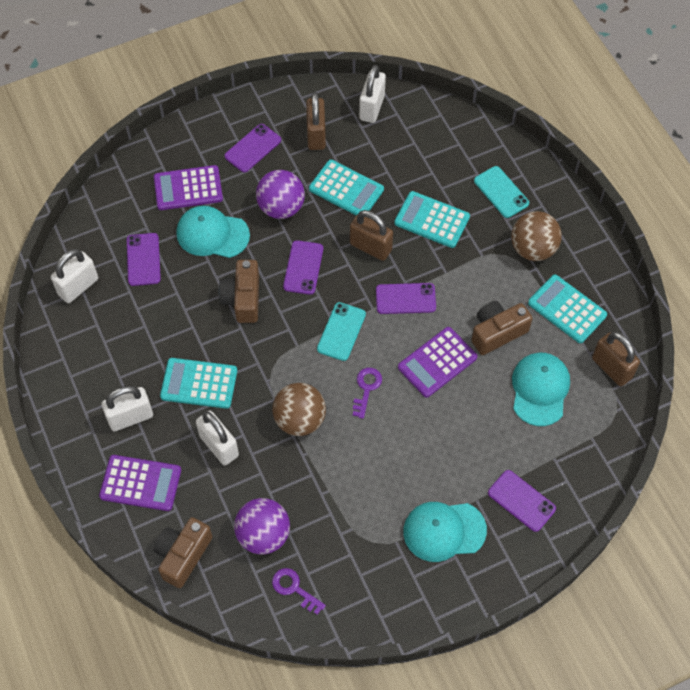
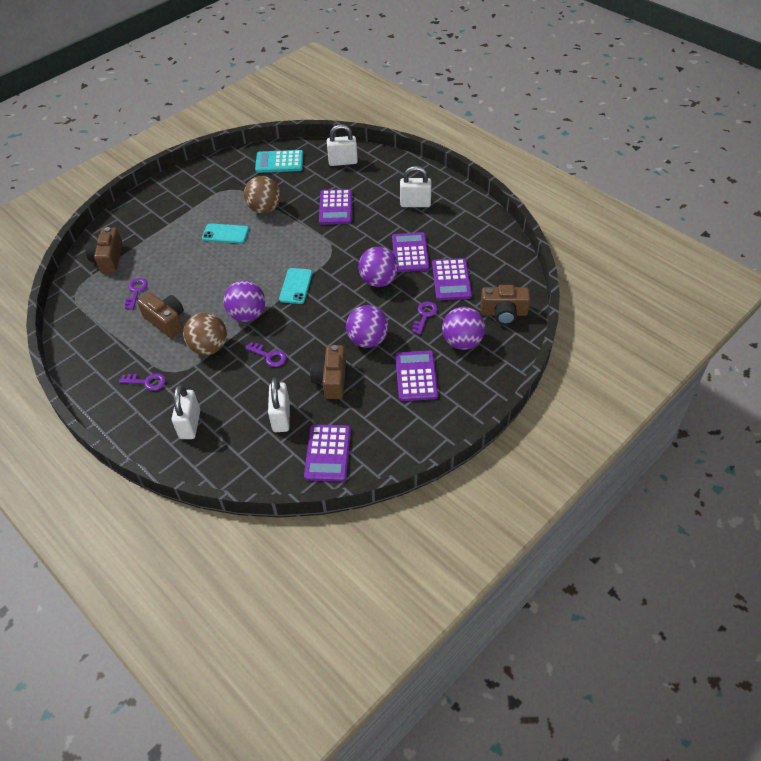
brown camera: [154,517,212,588] [219,260,259,323] [472,301,533,355] = 3 -> [86,227,123,273] [137,292,184,338] [310,345,346,399] [480,285,530,325] = 4
brown padlock: [306,92,326,150] [350,210,393,261] [592,332,640,386] = 3 -> none = 0
purple ball: [234,498,290,554] [256,170,305,219] = 2 -> [223,281,265,322] [346,305,389,348] [358,247,398,287] [442,307,485,350] = 4
purple calculator: [99,455,181,511] [154,165,223,210] [398,327,477,398] = 3 -> [304,425,351,482] [319,189,352,225] [392,232,429,272] [395,350,438,401] [432,258,472,300] = 5
purple key: [272,568,326,615] [353,368,382,419] = 2 -> [119,373,166,391] [125,278,148,310] [245,342,286,367] [412,302,438,334] = 4
purple phone: [127,233,161,286] [224,124,281,172] [283,240,323,295] [376,283,436,314] [488,470,556,532] = 5 -> none = 0
turquoise calculator: [160,358,237,409] [309,159,384,215] [394,191,470,248] [528,275,607,343] = 4 -> [255,150,303,173] = 1
turquoise cap: [176,206,250,258] [403,502,487,562] [512,353,570,426] = 3 -> none = 0

